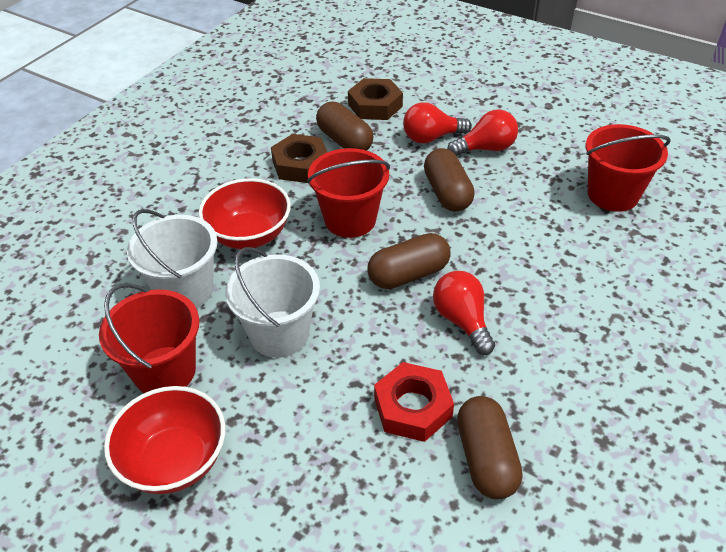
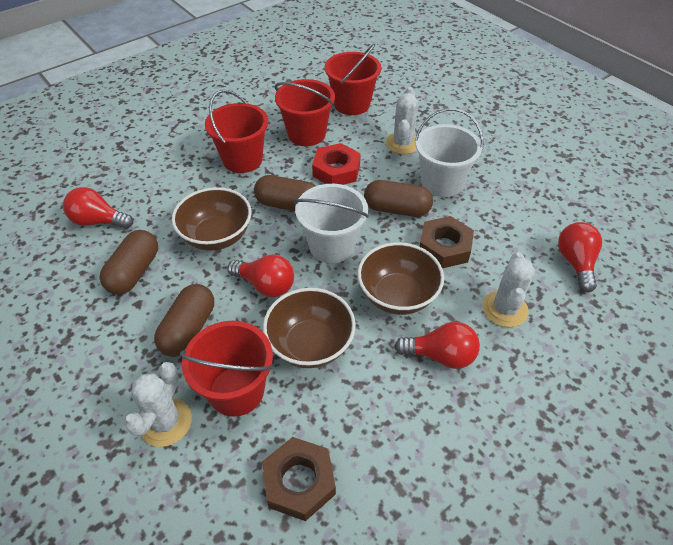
brown bowl: none = 0 -> [172,187,251,251] [263,288,356,368] [358,242,444,315] = 3
red bowl: [104,386,225,494] [199,178,291,249] = 2 -> none = 0
red bucket: [99,283,199,393] [307,148,390,238] [586,124,671,212] = 3 -> [180,321,273,417] [205,90,268,173] [275,79,335,146] [325,44,381,115] = 4
red light bulb: [403,102,472,143] [433,271,495,355] [447,109,518,156] = 3 -> [63,187,133,229] [228,255,294,297] [395,322,480,369] [558,222,602,292] = 4
white cactus: none = 0 -> [123,362,192,447] [386,87,418,154] [483,252,535,327] = 3

